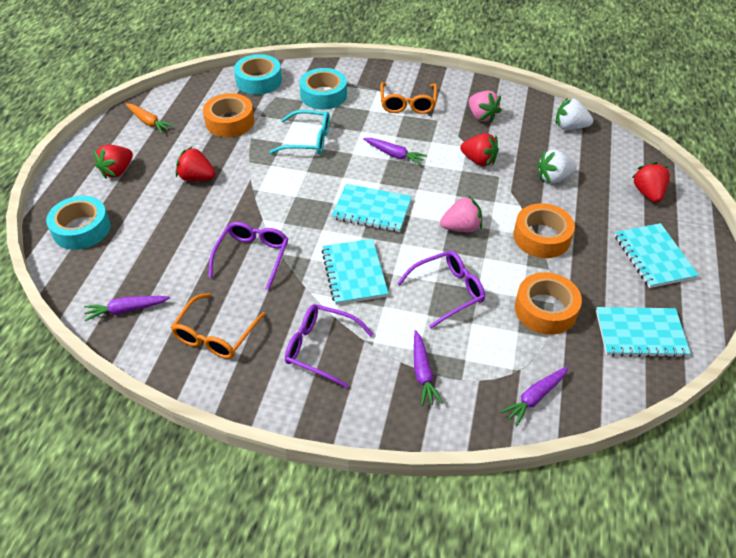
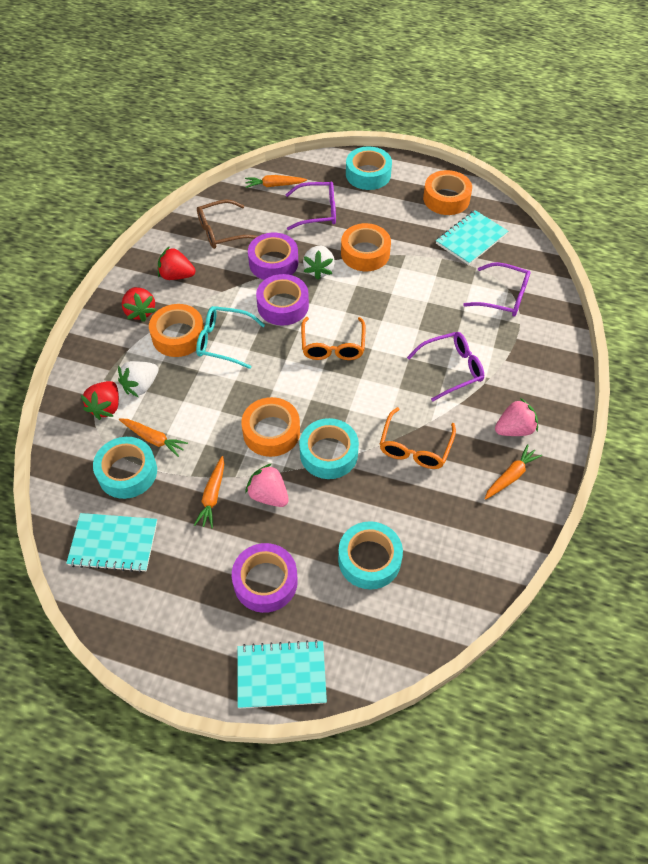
brown glasses: none = 0 -> [197,200,258,249] = 1
orange carrot: [126,103,174,134] = 1 -> [119,418,188,457] [194,456,224,528] [245,175,307,188] [485,444,542,500] = 4
orange tape: [203,93,254,137] [514,203,575,258] [515,272,582,335] = 3 -> [149,304,204,357] [241,397,300,457] [341,223,391,271] [423,170,472,215] = 4
purple carrot: [84,296,170,321] [363,138,427,165] [414,330,443,406] [500,366,569,427] = 4 -> none = 0
purple tape: none = 0 -> [232,543,298,613] [248,233,298,280] [256,274,309,326] = 3
red strawberry: [94,145,133,179] [176,147,216,181] [460,133,499,166] [632,162,670,203] = 4 -> [81,381,119,420] [122,287,157,322] [158,246,195,280] = 3
turquoise notebook: [321,239,389,305] [332,184,412,232] [596,307,691,358] [615,223,699,288] = 4 -> [66,513,157,572] [237,640,327,708] [436,210,508,265] = 3
turquoise tape: [46,196,111,250] [234,54,282,95] [299,68,347,110] = 3 -> [93,437,157,499] [299,418,359,479] [338,521,403,589] [346,146,392,190] = 4

